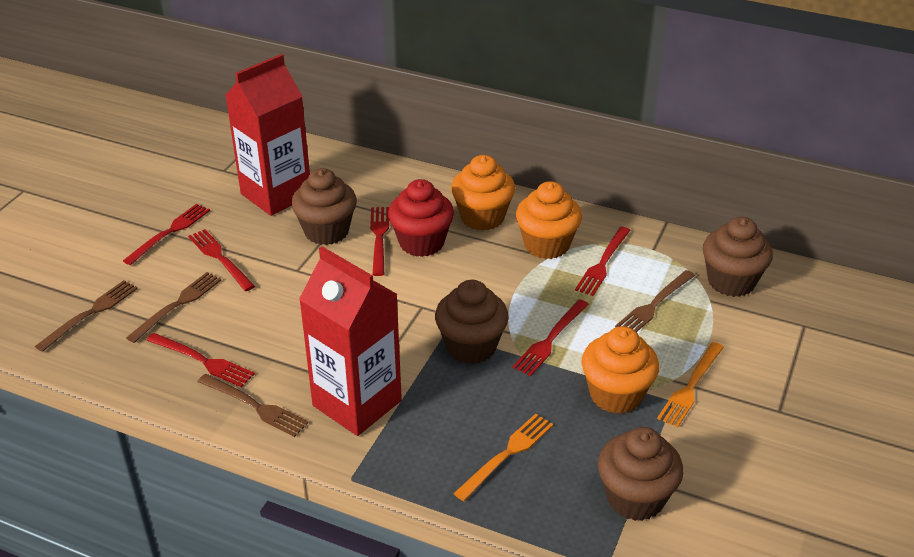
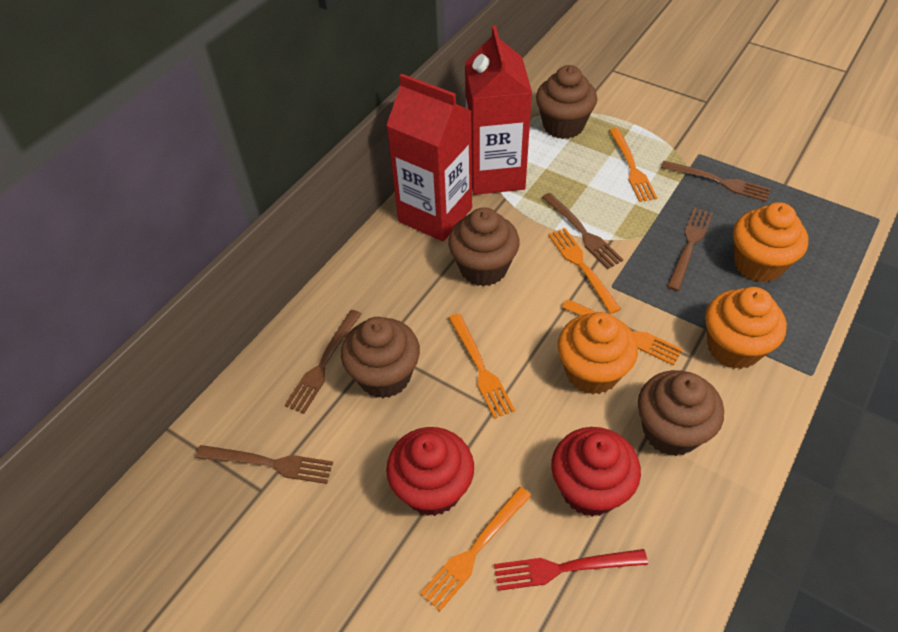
brown fork: [35,280,138,352] [126,272,221,343] [198,374,308,437] [615,270,695,332] = 4 -> [196,445,333,484] [285,310,361,414] [542,193,623,269] [661,161,771,202] [667,208,713,291] = 5
orange fork: [453,414,553,501] [657,342,724,428] = 2 -> [420,487,531,611] [449,313,515,419] [548,228,621,314] [562,299,683,366] [609,128,657,202] = 5
red cupcake: [388,179,454,257] = 1 -> [386,427,474,516] [551,427,641,517] = 2
red fork: [123,204,210,265] [146,333,255,387] [188,229,255,291] [370,207,389,276] [513,299,589,376] [575,227,630,296] = 6 -> [494,549,648,591] = 1

